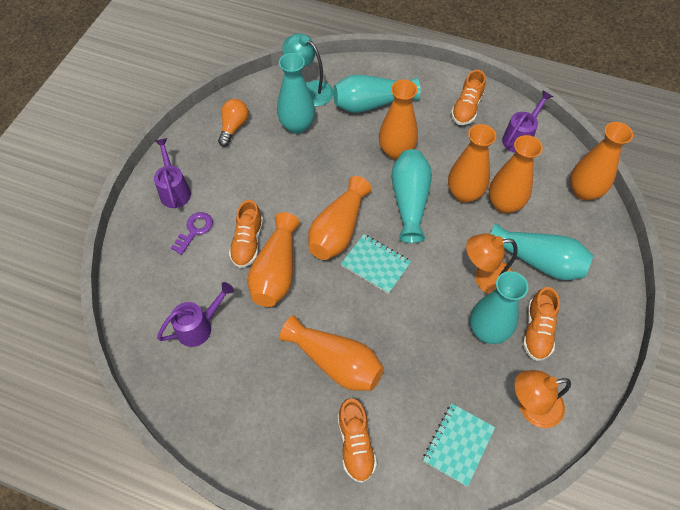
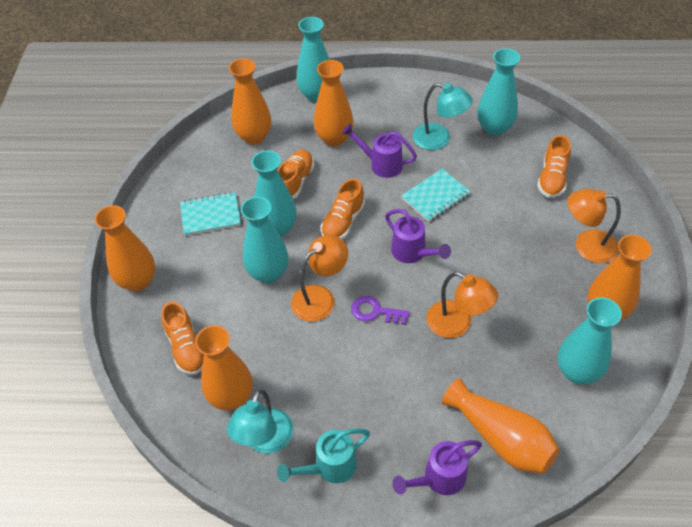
orange lamp: [466,234,518,294] [515,370,571,428] = 2 -> [291,235,348,322] [427,271,498,338] [567,189,621,263] = 3
orange light bulb: [218,99,249,147] = 1 -> none = 0
orange vase: [247,212,300,307] [280,316,384,391] [308,176,372,260] [379,80,418,160] [448,124,496,203] [489,135,543,213] [570,122,633,201] = 7 -> [95,205,155,291] [195,325,253,411] [229,58,271,144] [314,60,353,146] [442,378,560,474] [588,235,652,321] = 6
turquoise lamp: [282,33,333,106] = 1 -> [227,389,293,454] [413,83,473,150] = 2
turquoise watering can: none = 0 -> [277,428,370,483] = 1

